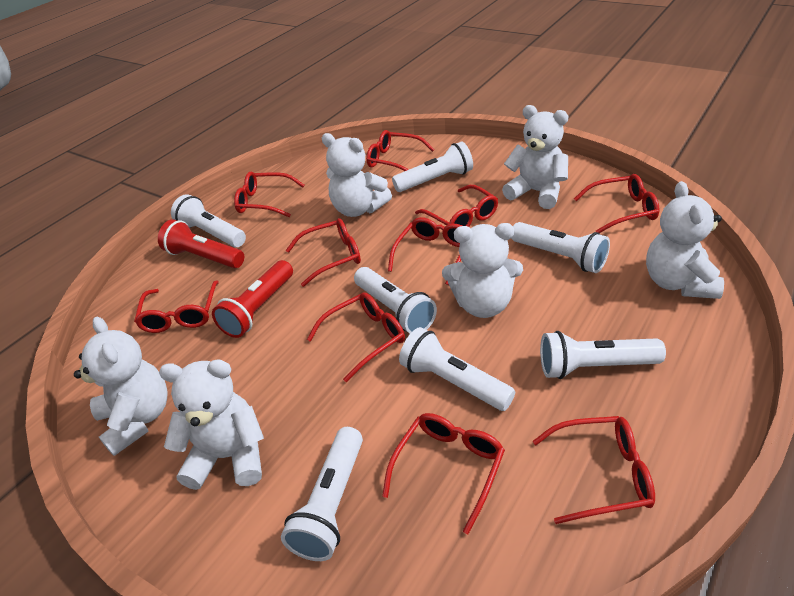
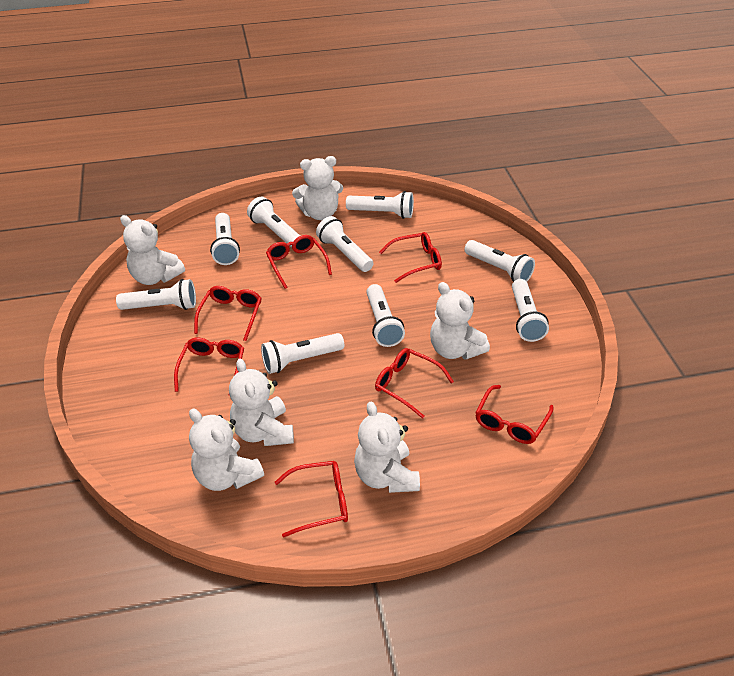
red flashlight: [158,219,244,268] [212,260,293,338] = 2 -> none = 0
red glasses: [134,281,219,333] [234,172,305,217] [286,218,361,287] [307,292,405,382] [366,130,435,171] [382,413,505,534] [388,217,462,285] [415,185,498,227] [533,416,655,524] [574,174,659,233] = 10 -> [174,337,244,396] [194,286,262,341] [266,235,332,289] [275,461,348,538] [375,348,454,419] [379,232,442,283] [475,385,553,444] = 7
white flashlight: [171,194,246,247] [281,427,363,561] [354,267,437,334] [392,141,473,192] [399,327,515,411] [511,222,610,273] [540,331,666,379] = 7 -> [116,279,196,310] [210,213,240,265] [247,196,300,248] [261,333,344,374] [316,216,373,272] [346,191,414,219] [367,284,405,347] [464,240,535,282] [512,279,549,342] = 9

